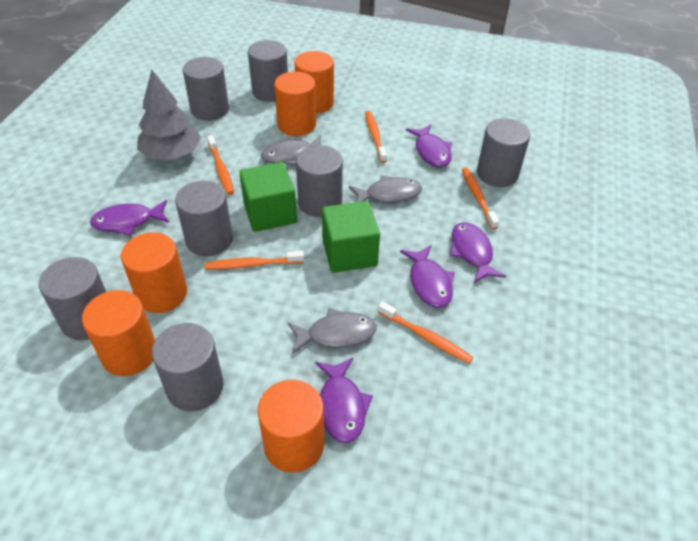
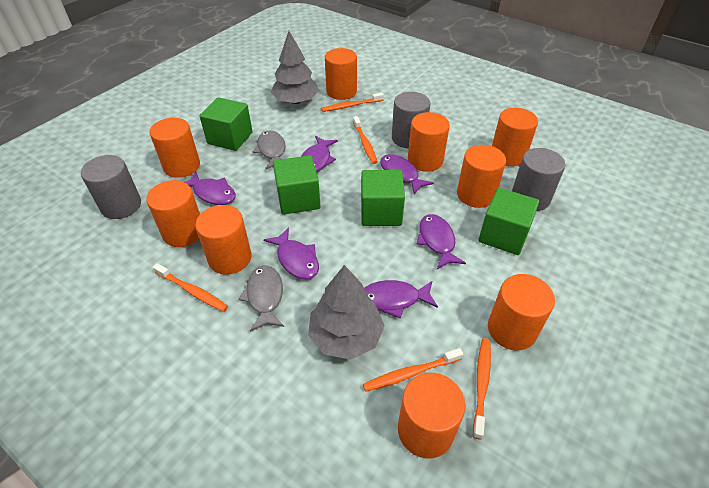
green cube: [239,162,297,232] [322,201,380,273] = 2 -> [200,97,253,151] [273,155,321,215] [361,170,405,226] [478,188,539,255] = 4
grey cylinder: [39,257,106,340] [152,323,223,411] [175,181,233,256] [183,57,229,121] [248,40,288,102] [296,145,343,217] [477,118,530,187] = 7 -> [81,155,141,219] [392,92,431,149] [512,148,565,211] = 3
grey fish: [261,135,321,165] [288,308,377,354] [349,175,422,203] = 3 -> [239,265,284,332] [253,130,286,170] = 2
grey tree: [137,70,201,160] = 1 -> [271,31,319,104] [308,265,385,360] = 2
orange cylinder: [82,290,155,376] [121,232,187,313] [258,380,324,472] [274,71,316,136] [295,51,334,114] = 5 -> [146,180,200,247] [150,118,200,178] [195,205,251,275] [325,48,357,100] [398,373,465,458] [408,112,450,172] [457,145,506,208] [488,274,555,351] [492,108,538,166] = 9
purple fish: [90,200,169,236] [315,358,373,443] [400,245,455,308] [406,124,452,167] [450,222,506,283] = 5 -> [185,171,236,205] [263,227,319,280] [301,136,338,172] [364,280,438,318] [380,154,434,194] [417,214,466,269] = 6

